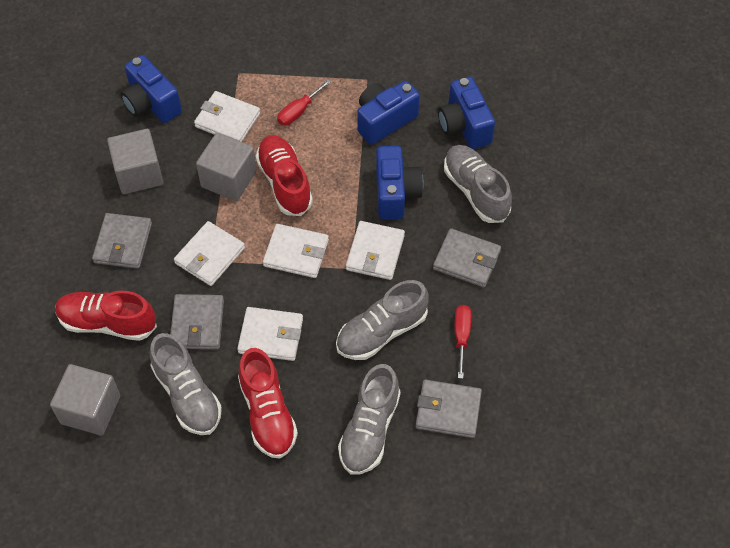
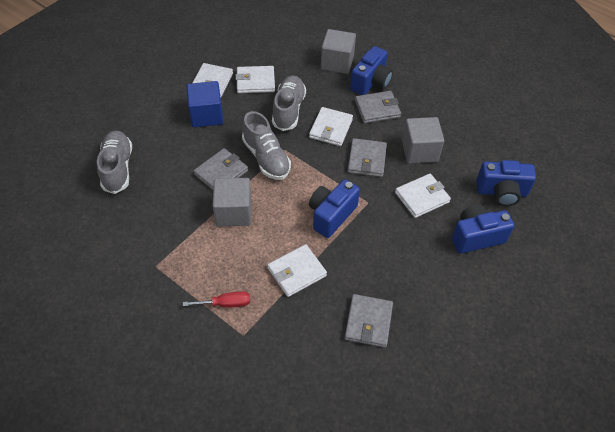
blue cube: none = 0 -> [187,81,223,127] = 1
grey shoe: [150,333,222,435] [336,280,429,360] [338,364,401,475] [444,145,512,223] = 4 -> [97,131,132,194] [242,111,291,180] [272,75,306,131] = 3
red screwdriver: [277,79,331,126] [455,305,471,379] = 2 -> [183,291,250,307] = 1
red shoe: [55,291,157,341] [238,348,298,459] [256,135,313,216] = 3 -> none = 0

